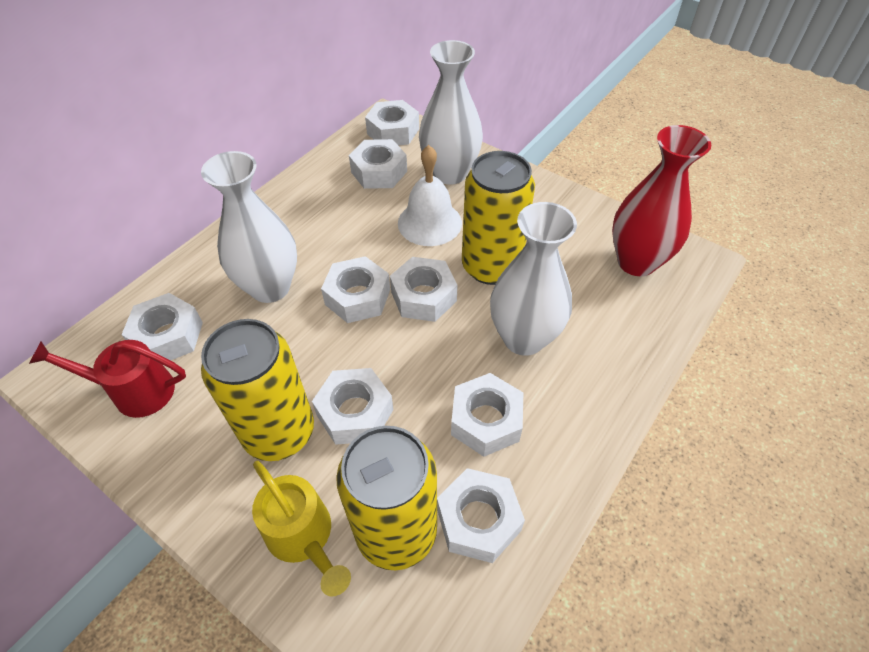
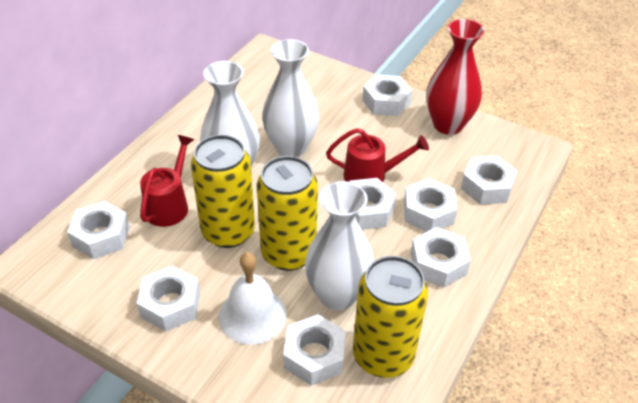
red watering can: [29,340,186,418] = 1 -> [140,135,194,227] [326,128,429,182] = 2
yellow watering can: [252,461,351,597] = 1 -> none = 0

